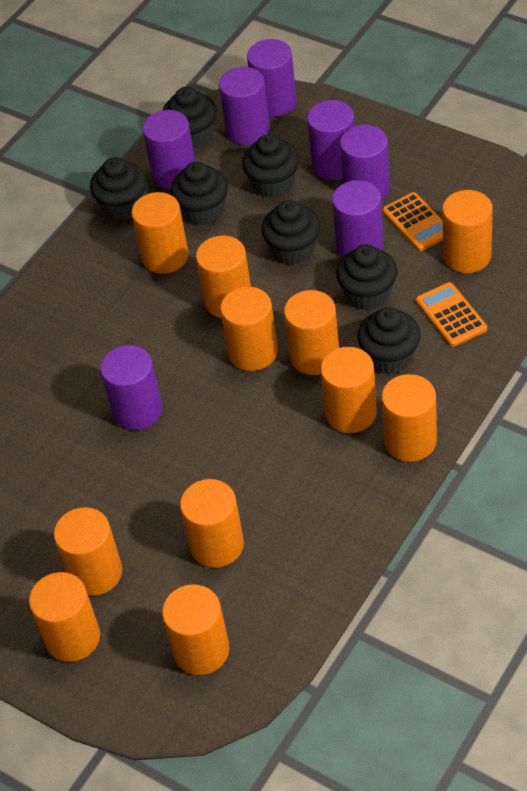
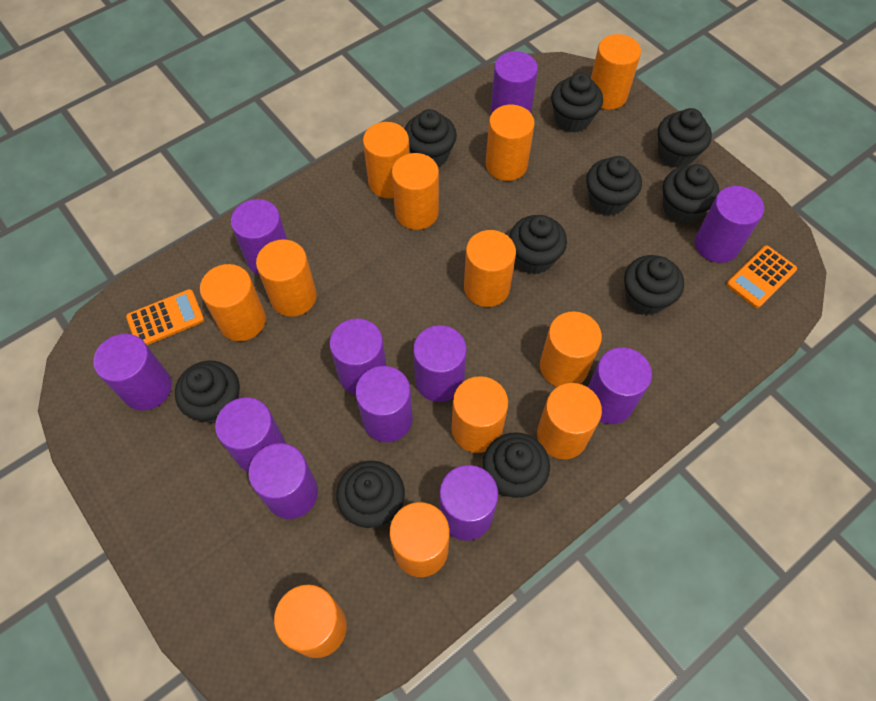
black cupcake: [90,157,147,220] [163,87,217,149] [171,162,228,225] [242,134,299,198] [261,200,321,265] [336,244,397,310] [357,307,421,374] = 7 -> [175,361,240,424] [336,461,405,528] [405,109,457,167] [483,432,550,498] [509,215,567,274] [551,73,603,133] [586,156,642,216] [624,255,684,315] [658,108,712,168] [663,164,719,224] = 10
orange cylinder: [29,572,100,662] [54,507,122,596] [132,192,188,274] [162,584,230,675] [180,479,244,568] [196,236,251,318] [220,287,278,371] [284,290,339,375] [321,347,377,433] [381,374,437,462] [442,190,493,273] = 11 -> [200,264,266,341] [256,239,317,317] [274,584,347,658] [363,122,410,198] [389,502,449,577] [392,153,439,230] [452,376,508,453] [464,230,516,307] [486,105,535,181] [537,383,602,459] [540,311,602,387] [591,34,641,110] = 12
purple cylinder: [100,345,162,430] [143,110,195,189] [219,67,270,145] [247,39,297,117] [307,100,355,180] [332,180,384,258] [340,125,390,201] = 7 -> [93,334,172,410] [215,397,286,472] [231,199,287,275] [248,443,318,519] [329,318,387,394] [355,366,413,442] [413,325,467,402] [439,465,498,541] [491,51,538,114] [588,347,652,424] [695,186,764,263] = 11

